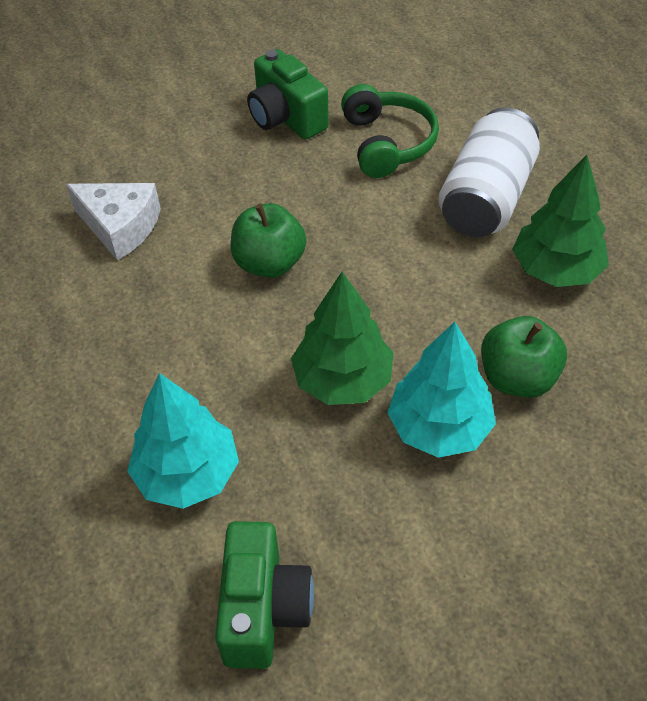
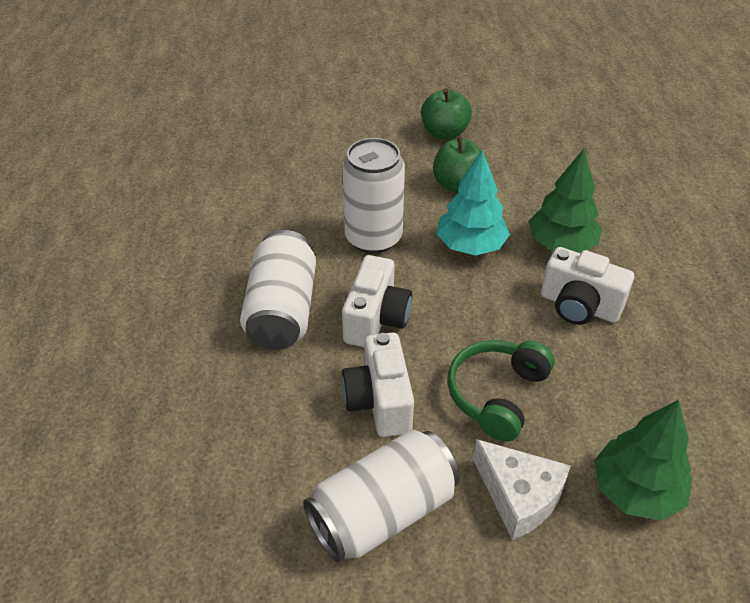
green camera: [215,521,314,669] [247,49,329,139] = 2 -> none = 0
turquoise tree: [127,373,239,509] [387,322,496,458] = 2 -> [437,150,510,255] = 1
white camera: none = 0 -> [341,332,414,437] [342,255,412,347] [541,247,634,325] = 3
white can: [439,107,540,237] = 1 -> [240,230,316,350] [303,430,460,562] [342,138,405,254] = 3

